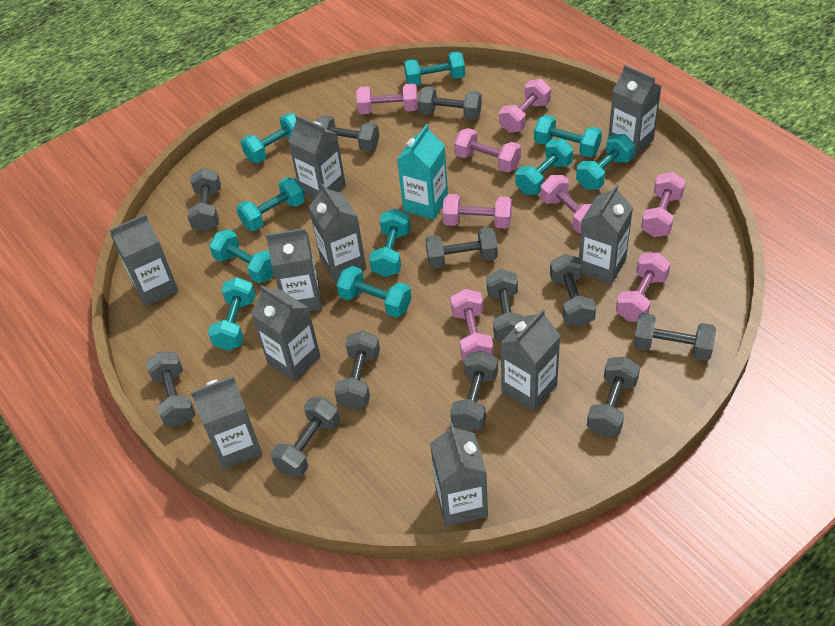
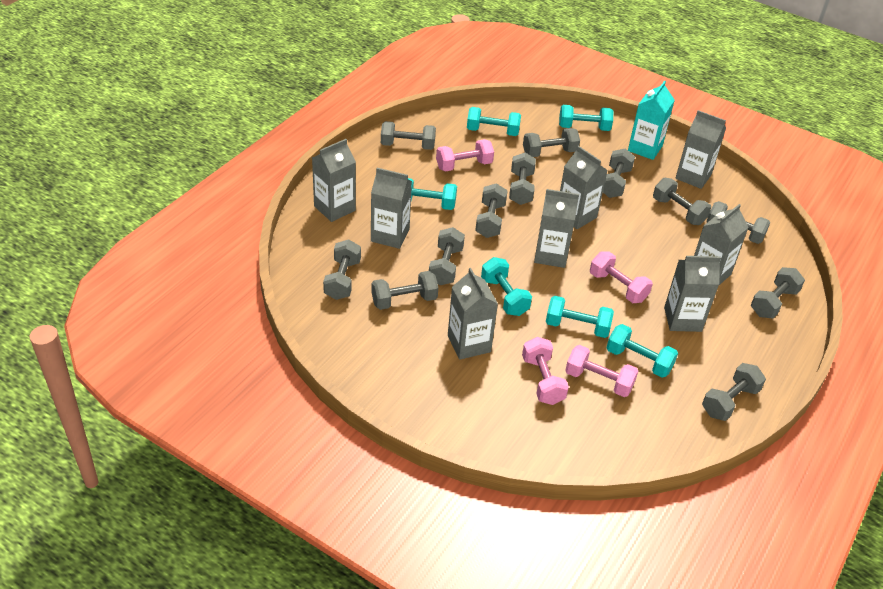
grey carton: [109,214,178,306] [191,376,262,469] [251,285,321,381] [266,228,322,311] [288,115,346,199] [309,183,366,280] [430,423,488,527] [501,309,560,412] [579,184,633,284] [608,65,662,157] = 10 -> [312,139,356,222] [371,168,412,249] [448,268,498,360] [534,189,579,268] [560,146,608,229] [664,256,721,332] [675,110,726,189] [694,204,749,285] = 8
pink dumbbell: [356,83,418,114] [442,194,512,229] [451,289,493,361] [454,128,521,173] [499,79,551,133] [540,175,591,233] [616,252,671,322] [641,172,686,237] = 8 -> [436,139,494,172] [522,337,569,405] [565,345,638,397] [590,251,653,303] = 4
turquoise dumbbell: [208,277,256,351] [209,229,274,283] [236,177,305,231] [241,113,296,163] [336,266,412,318] [369,209,410,277] [404,51,465,86] [516,139,573,195] [534,115,602,157] [576,134,635,190] = 10 -> [408,178,457,210] [467,107,521,136] [481,257,532,316] [546,296,614,338] [559,105,613,131] [606,324,678,378] = 6

